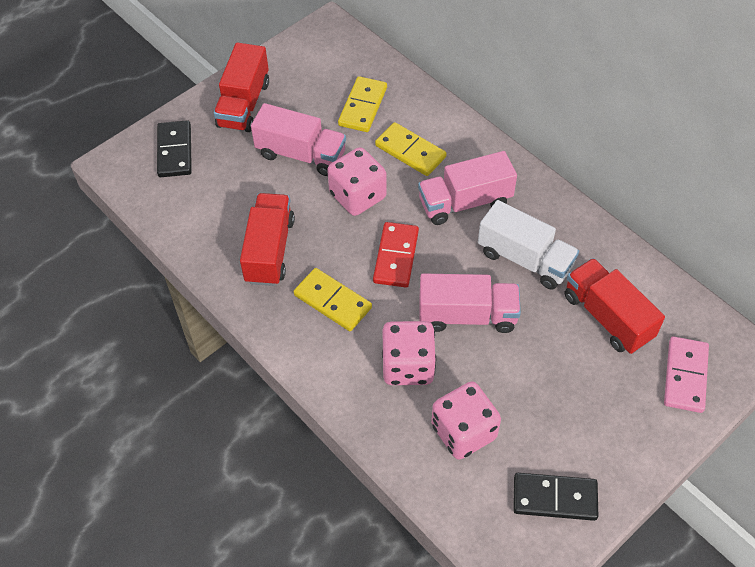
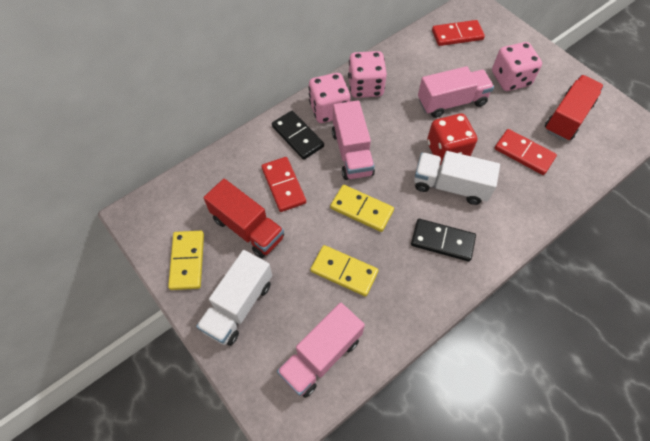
pink domino: [664,336,709,413] = 1 -> none = 0
red dice: none = 0 -> [427,113,477,166] = 1
red domino: [373,222,419,288] = 1 -> [261,157,306,212] [432,20,485,46] [495,129,557,175] = 3
red truck: [214,43,269,132] [240,193,295,286] [565,258,665,354] = 3 -> [204,179,284,258] [545,75,604,141] = 2
white truck: [478,200,579,290] = 1 -> [196,250,272,346] [414,151,500,205] = 2

